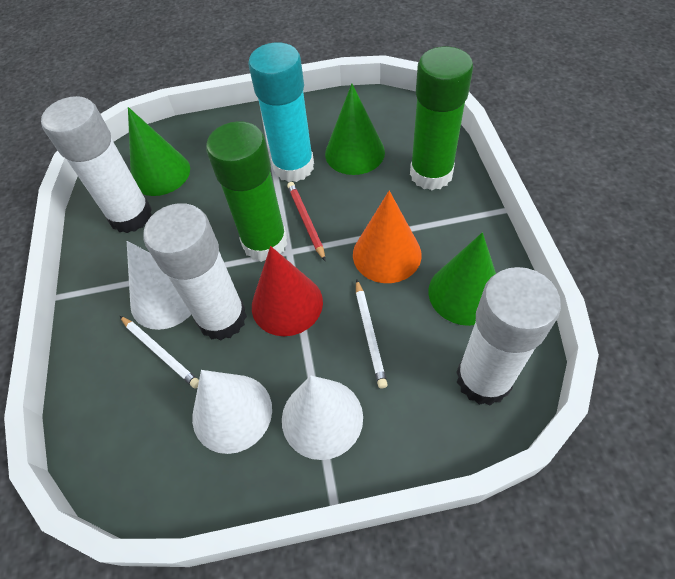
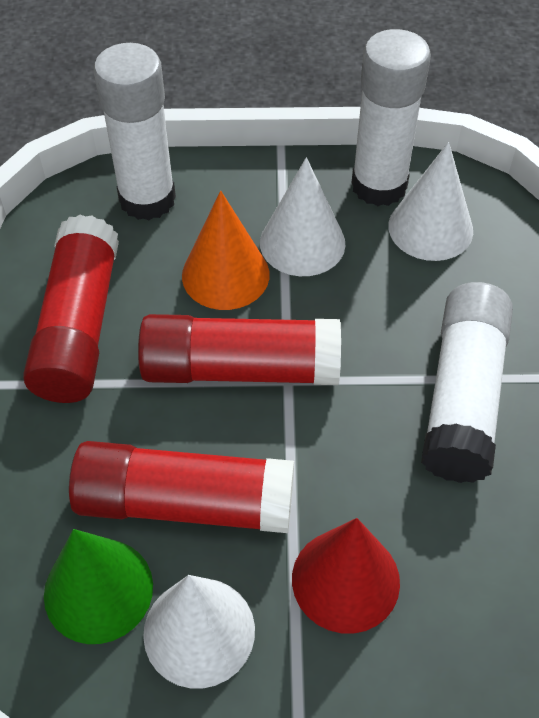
green cone: [128,107,190,196] [325,83,385,175] [428,232,496,326] = 3 -> [44,529,153,644] = 1
green glue stick: [206,121,287,262] [410,46,473,190] = 2 -> none = 0
red glue stick: none = 0 -> [23,215,119,403] [69,441,294,533] [138,314,341,385] = 3
red pencil: [287,182,325,261] = 1 -> none = 0
turquoise glue stick: [248,43,314,182] = 1 -> none = 0
white pencil: [120,316,199,389] [356,279,388,389] = 2 -> none = 0

